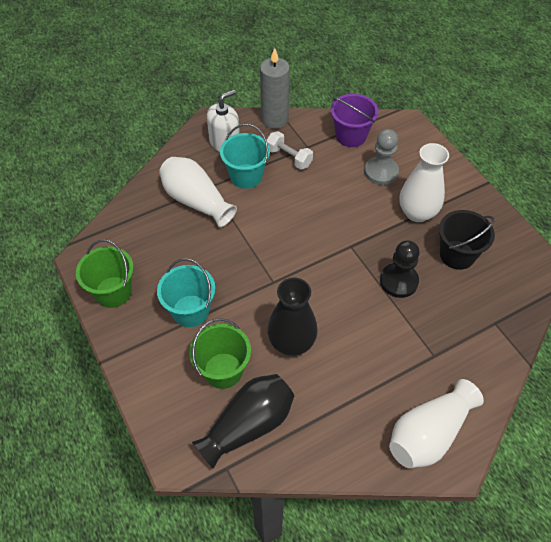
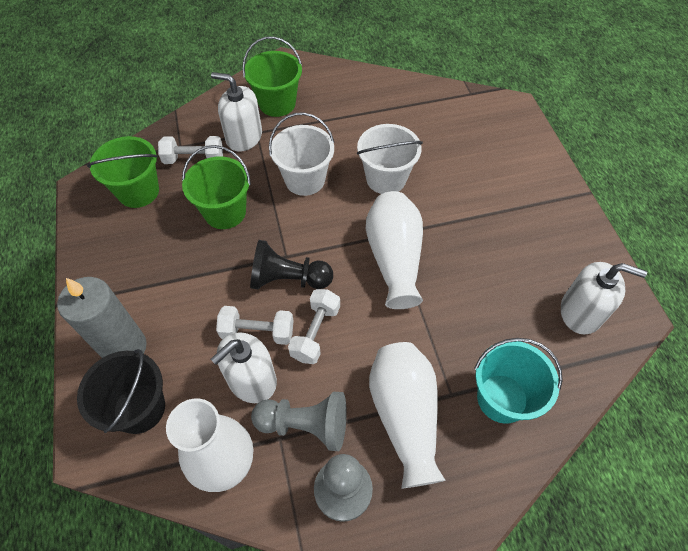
black vase: [192,374,294,469] [267,278,318,356] = 2 -> none = 0
green bucket: [76,239,134,308] [189,318,251,389] = 2 -> [87,136,159,208] [182,145,251,229] [242,36,302,117] = 3
grey pawn: [364,129,399,185] = 1 -> [251,392,347,451] [314,454,373,522] = 2
purple bucket: [331,94,379,147] = 1 -> none = 0
turquoise bucket: [157,258,215,327] [220,124,270,189] = 2 -> [474,338,563,424] = 1
white bucket: none = 0 -> [269,112,334,196] [357,124,423,194] = 2
white dumbbell: [267,131,313,170] = 1 -> [158,136,223,164] [216,306,294,345] [288,289,340,364] = 3
white soap dispenser: [207,90,240,152] = 1 -> [211,72,262,152] [211,332,277,403] [561,262,647,334] = 3

